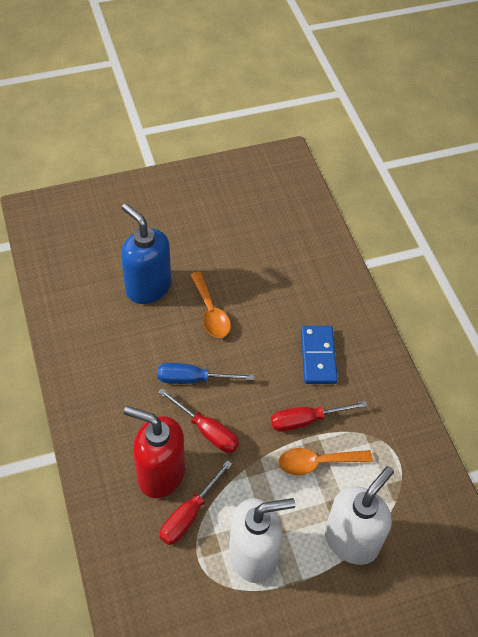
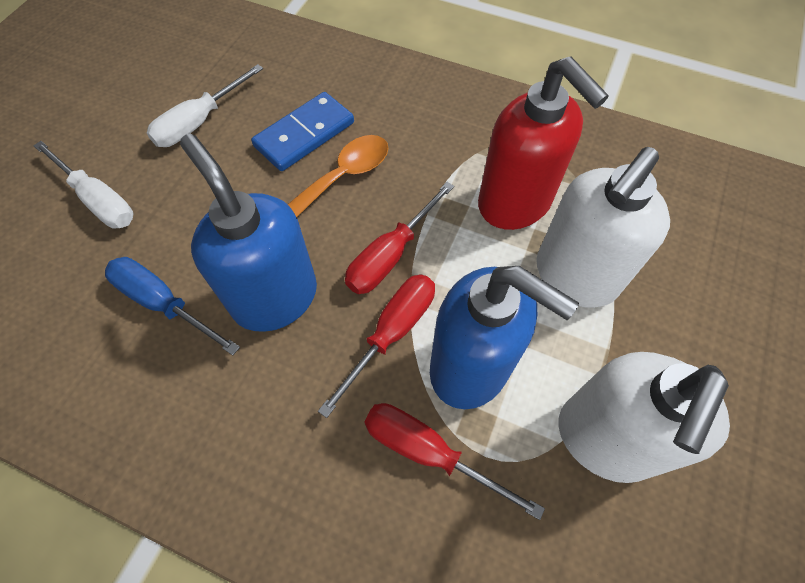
blue soap dispenser: [121,203,171,304] = 1 -> [180,134,317,332] [430,266,579,409] = 2
orange spoon: [190,272,231,338] [278,448,373,475] = 2 -> [287,135,389,217] = 1
white screwdriver: none = 0 -> [34,141,133,229] [147,64,263,147] = 2

